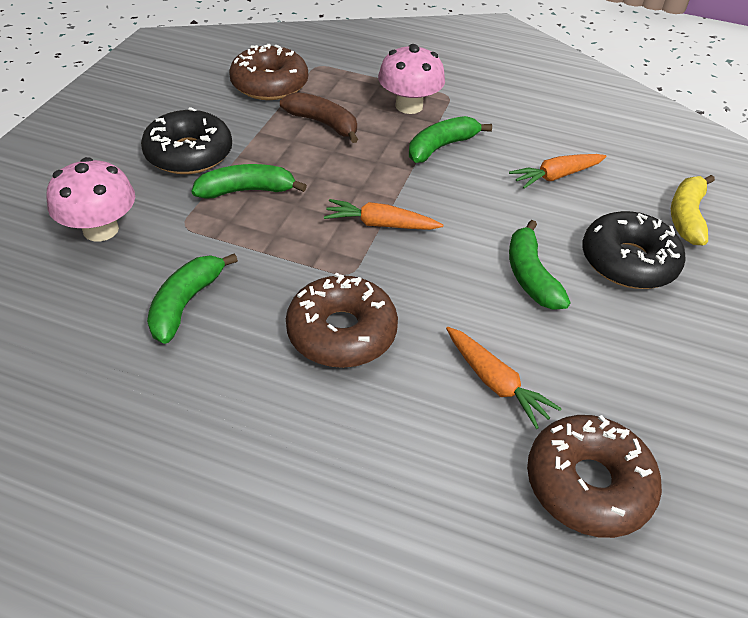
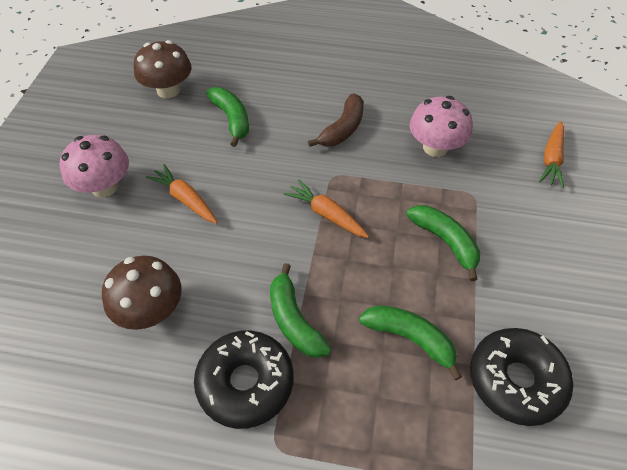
brown donut: [229,44,308,100] [286,273,398,368] [527,415,662,538] = 3 -> none = 0
brown mushroom: none = 0 -> [102,256,182,330] [134,40,192,98] = 2
yellow banana: [671,175,715,245] = 1 -> none = 0

